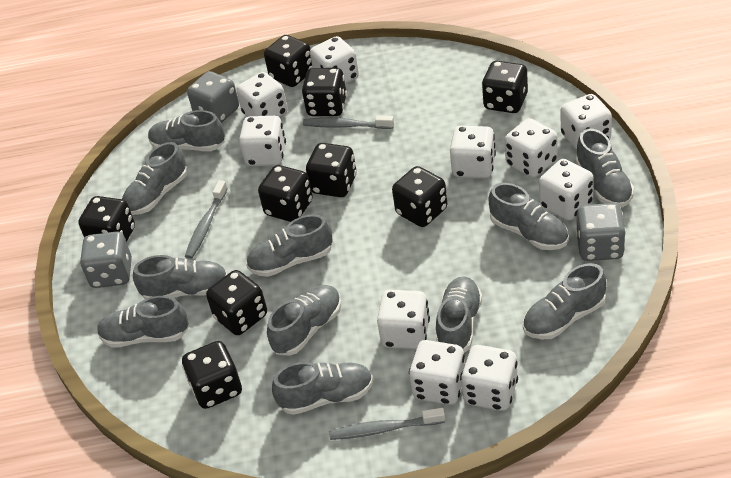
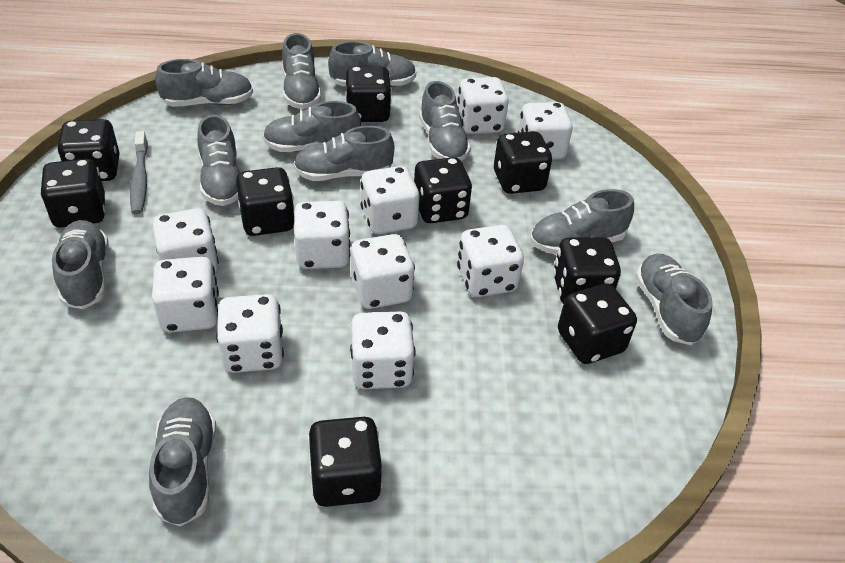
grey dice: [80,231,132,288] [187,71,239,123] [576,203,626,261] = 3 -> none = 0
grey toothbrush: [185,180,228,259] [303,115,394,129] [329,408,445,440] = 3 -> [130,131,148,215] = 1

